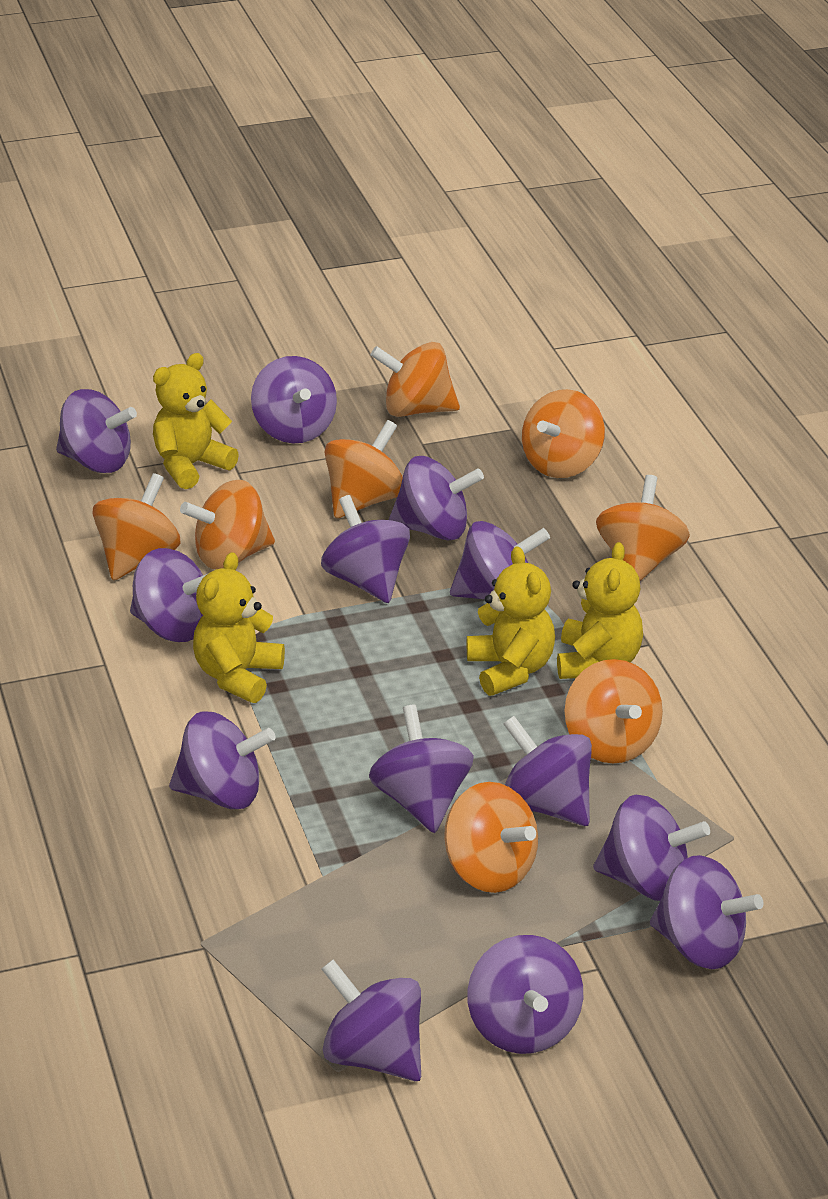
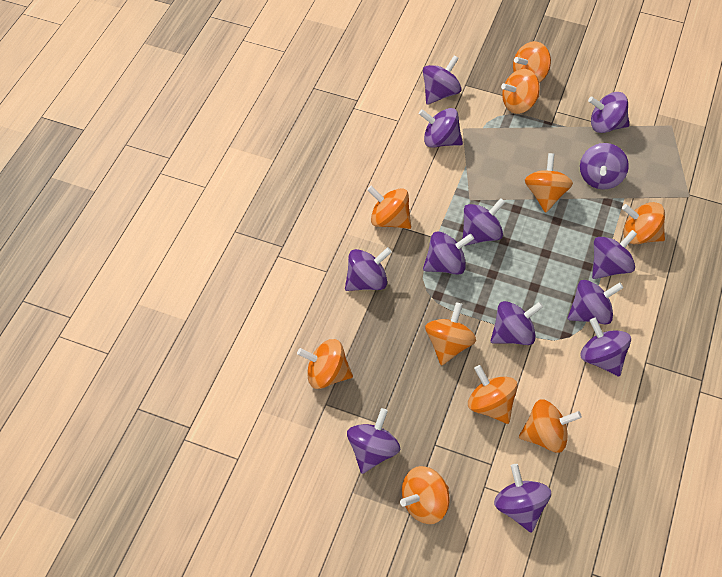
orange spinning top: [92,473,181,580] [180,480,275,569] [325,420,403,518] [370,342,460,417] [444,782,538,893] [522,389,605,478] [564,659,663,763] [596,475,690,581] = 8 -> [297,339,353,389] [367,186,411,229] [400,466,450,524] [425,302,476,366] [468,365,518,424] [501,69,540,114] [513,41,551,83] [519,399,582,453] [525,153,573,213] [622,202,665,244] = 10
yellow teddy bear: [153,353,239,489] [193,552,285,703] [467,546,555,696] [557,542,643,679] = 4 -> none = 0

